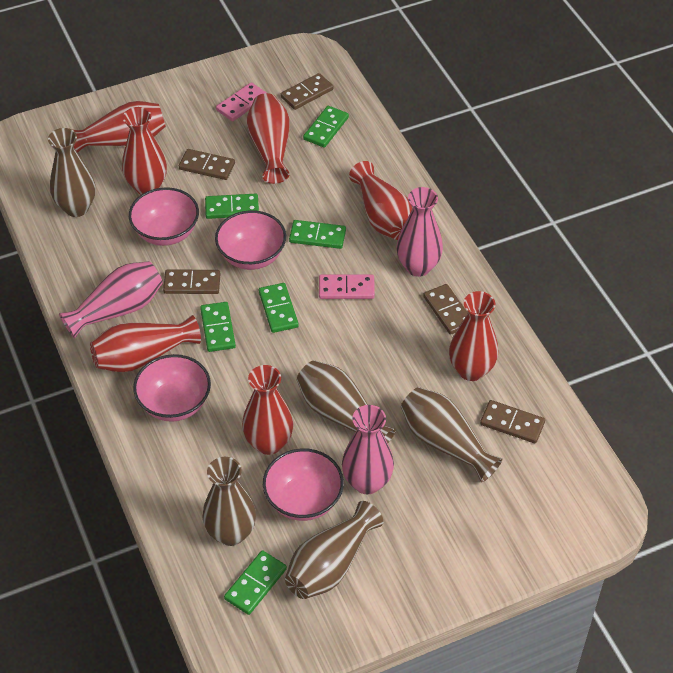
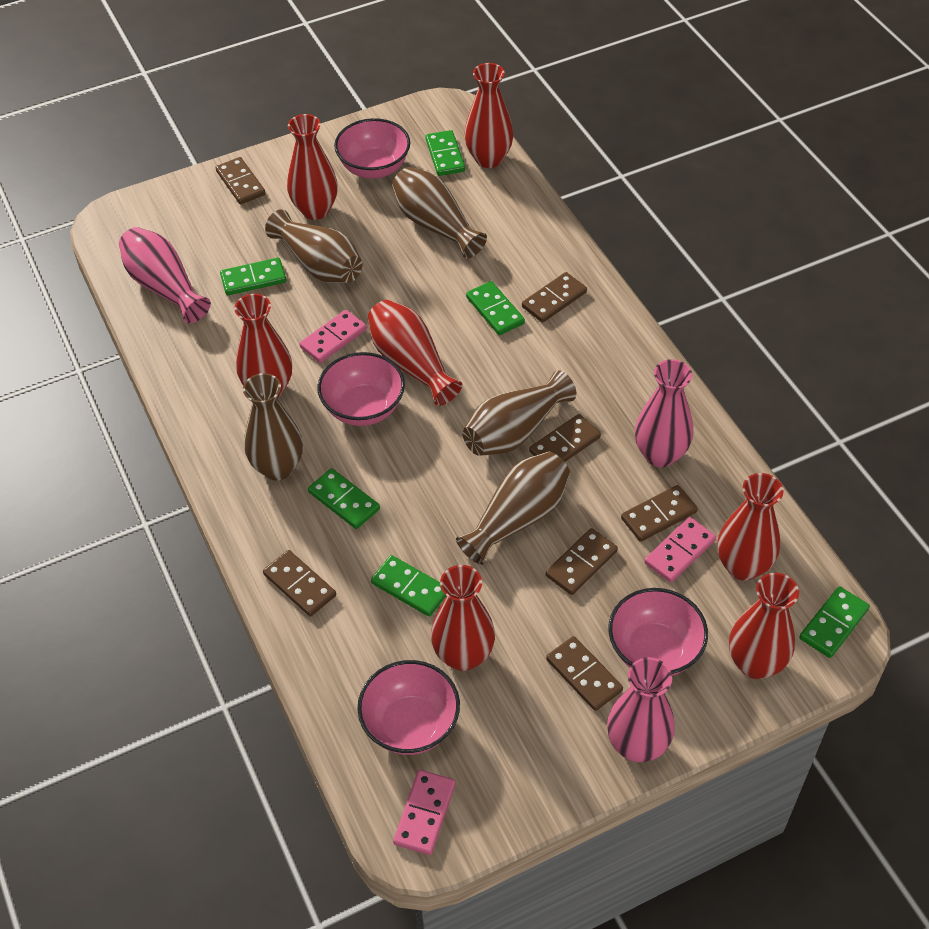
brown domino: [163,269,220,294] [179,149,235,180] [281,73,333,110] [423,284,468,335] [480,400,545,443] = 5 -> [215,157,265,204] [263,550,336,616] [522,272,587,323] [529,414,601,462] [546,528,618,595] [546,636,623,711] [621,485,698,542] = 7
pink domino: [216,82,267,121] [319,275,375,299] = 2 -> [299,310,367,363] [393,770,456,855] [644,517,716,583] = 3

